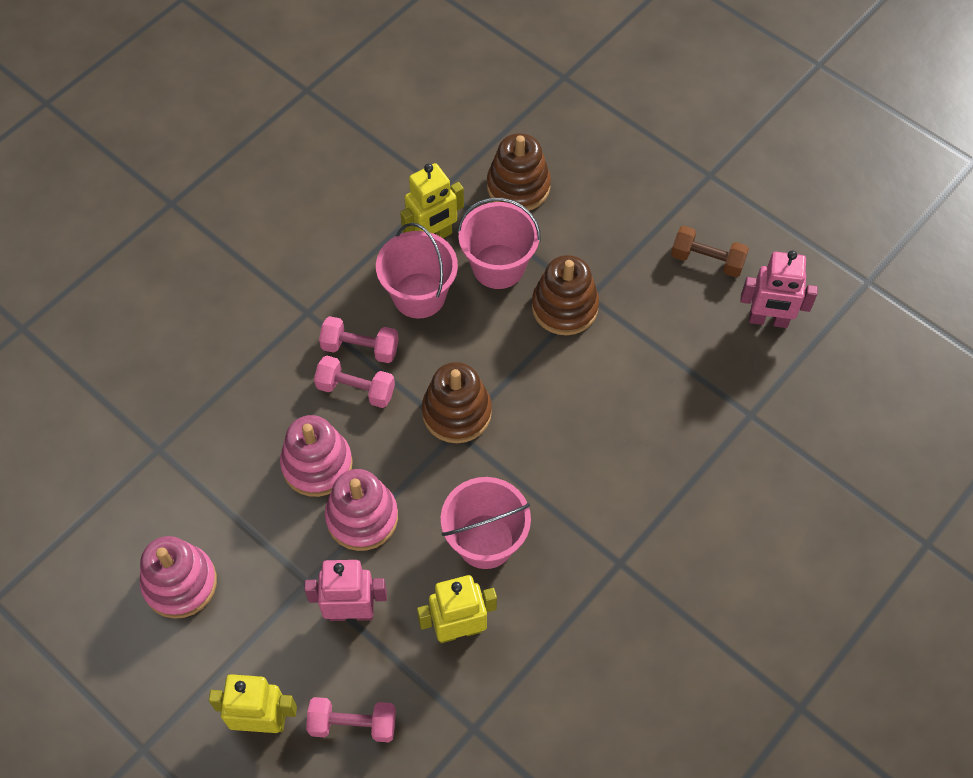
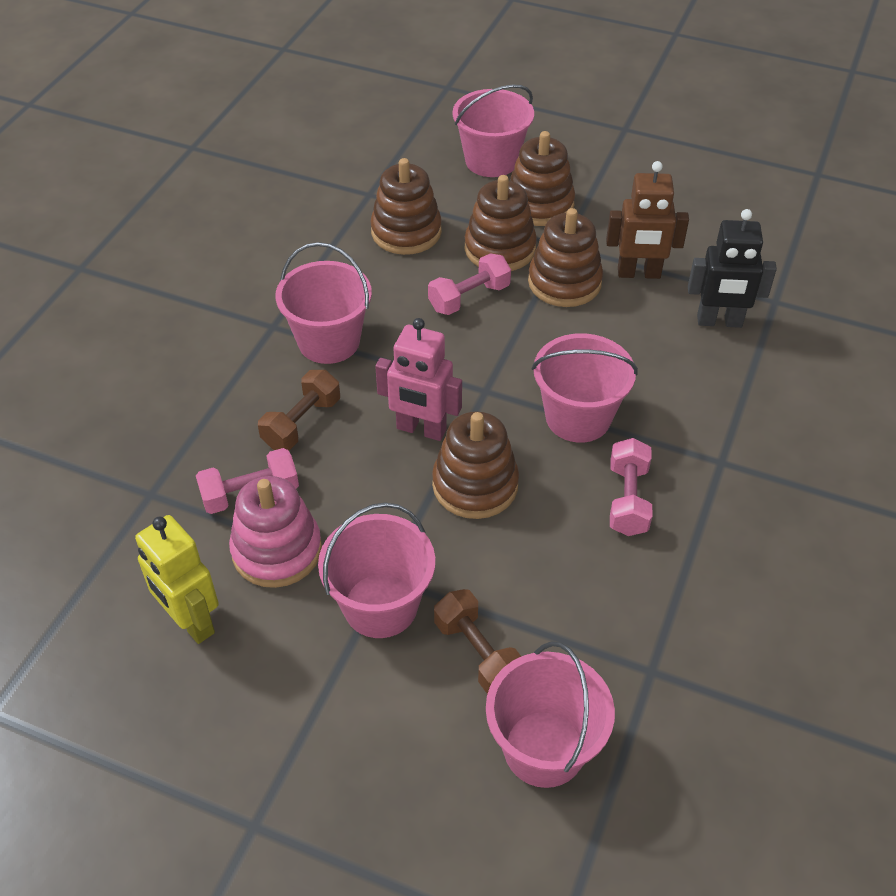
black robot: none = 0 -> [688,209,777,328] = 1
brown dumbbell: [671,226,749,277] = 1 -> [258,370,340,450] [434,589,521,694] = 2
brown robot: none = 0 -> [606,161,689,279] = 1
brown stacking toy: [422,362,492,443] [487,133,551,211] [532,255,599,335] = 3 -> [370,158,442,255] [432,411,519,519] [465,175,537,271] [510,131,575,226] [528,208,603,307] = 5
pink bucket: [376,223,458,319] [441,477,531,569] [458,198,541,289] = 3 -> [275,242,372,364] [318,502,435,638] [453,84,534,177] [486,641,615,788] [532,333,638,443] = 5
pink robot: [304,560,387,621] [740,250,818,328] = 2 -> [375,318,462,441] = 1
pink stacking toy: [140,536,217,619] [280,415,353,497] [325,469,398,551] = 3 -> [229,476,322,588] = 1
yellow robot: [209,674,297,733] [400,163,464,238] [417,575,497,643] = 3 -> [135,515,219,644] = 1

